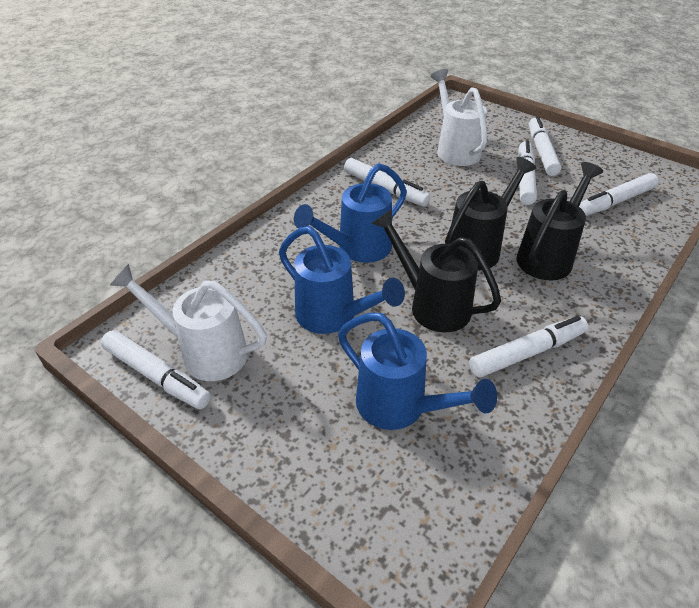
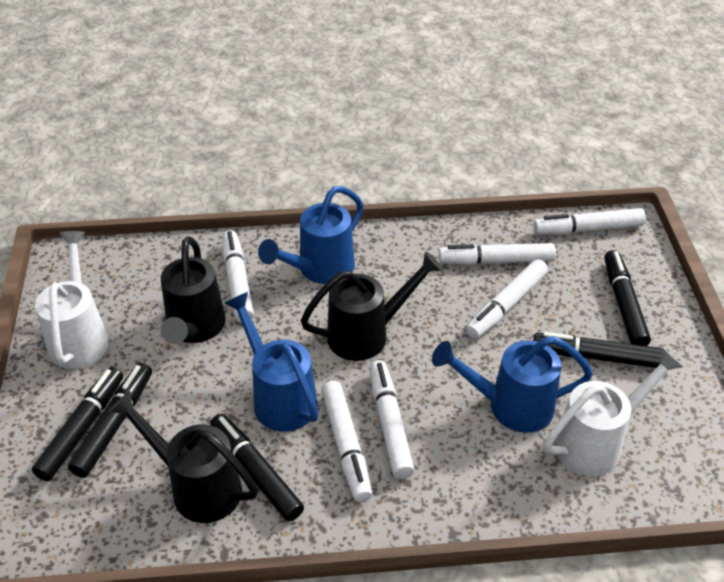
black marker: none = 0 -> [32,367,123,481] [68,363,152,478] [210,414,304,522] [533,332,662,368] [604,250,651,346] = 5

